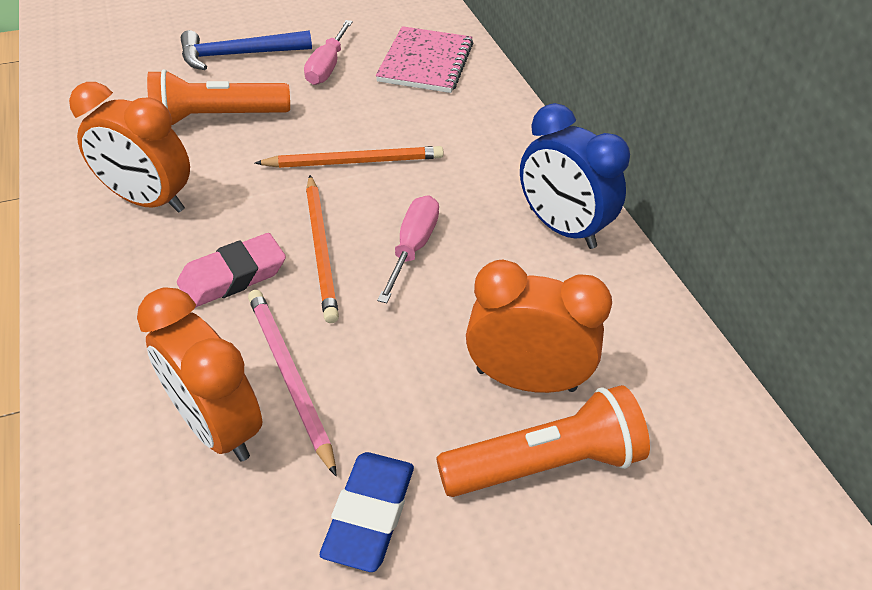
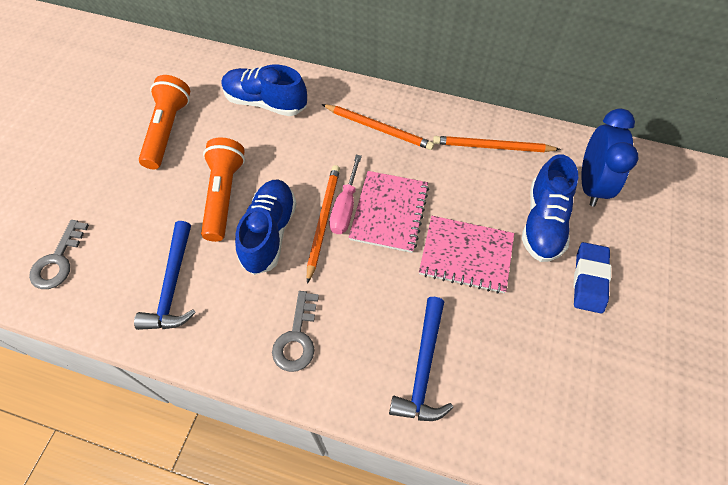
blue hammer: [181,30,312,70] = 1 -> [134,221,196,330] [389,297,453,421] = 2
blue shoe: none = 0 -> [222,65,307,116] [235,179,297,275] [522,155,578,262] = 3
grey key: none = 0 -> [29,220,89,289] [272,291,319,372] = 2
orange clock: [69,82,190,213] [137,287,262,462] [466,259,612,393] = 3 -> none = 0
orange pencil: [255,146,443,168] [306,175,339,323] = 2 -> [307,165,340,284] [322,104,434,150] [433,136,561,152] = 3
pink eraser: [177,233,286,308] = 1 -> none = 0
pink notebook: [376,26,474,93] = 1 -> [349,171,429,253] [419,216,514,294] = 2
pink pencil: [248,290,336,476] = 1 -> none = 0
pink screwdriver: [304,20,353,85] [377,195,439,303] = 2 -> [329,155,362,234] = 1

